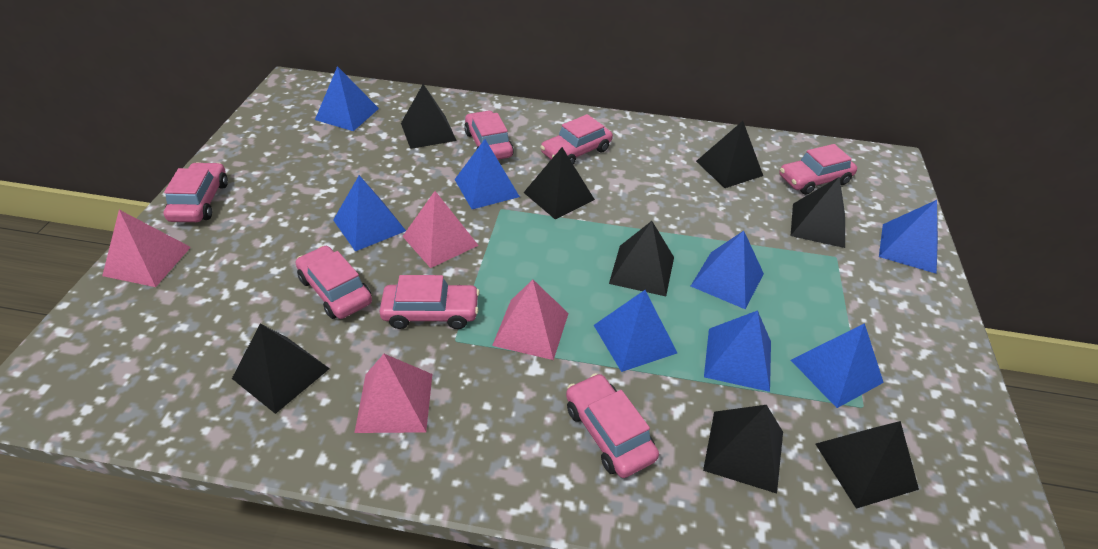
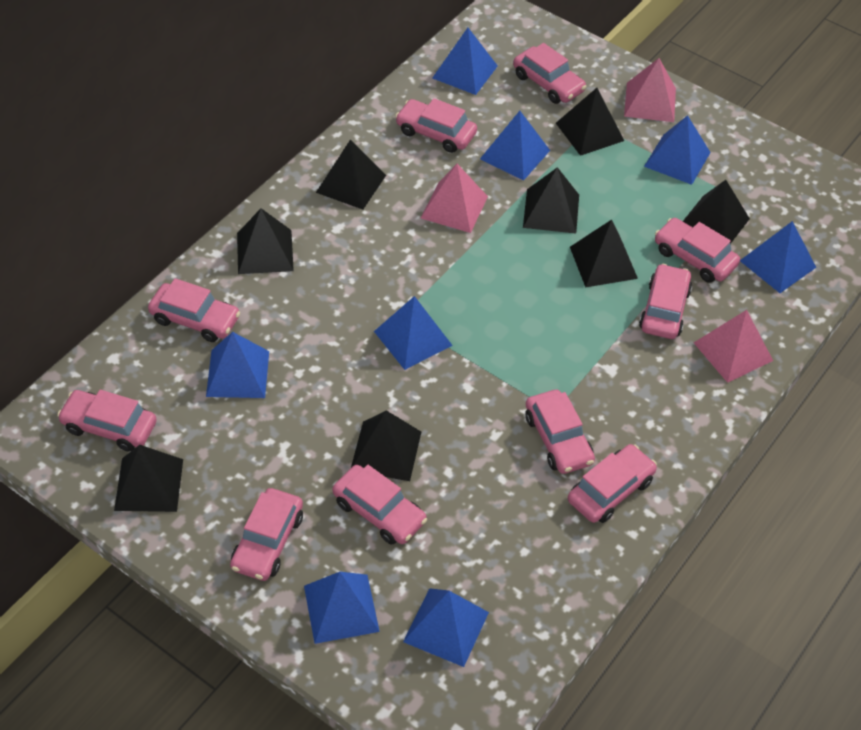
pink car: [163,162,228,222] [296,246,372,319] [379,275,480,329] [464,111,514,160] [540,114,613,164] [566,373,659,478] [779,144,857,195] = 7 -> [57,390,157,452] [148,278,240,342] [230,488,303,581] [332,465,427,545] [395,98,477,153] [513,43,586,104] [525,390,595,474] [568,444,657,523] [639,264,692,339] [655,218,740,283] = 10
pink pyramid: [102,210,191,287] [354,354,432,433] [402,191,479,268] [492,279,569,360] = 4 -> [421,164,488,233] [624,58,676,122] [694,310,773,383] = 3

